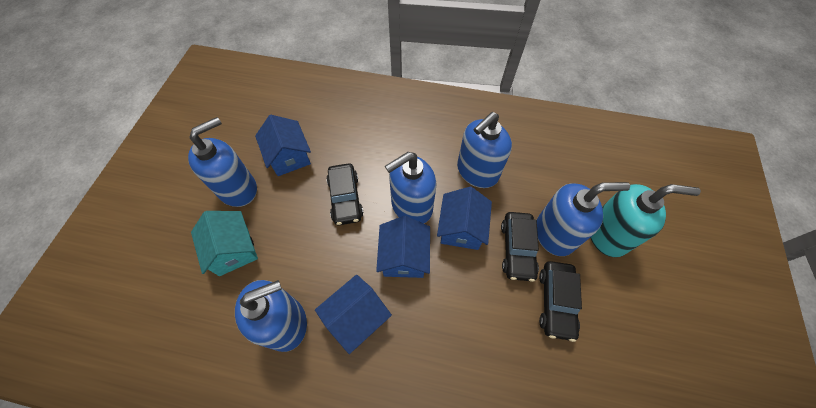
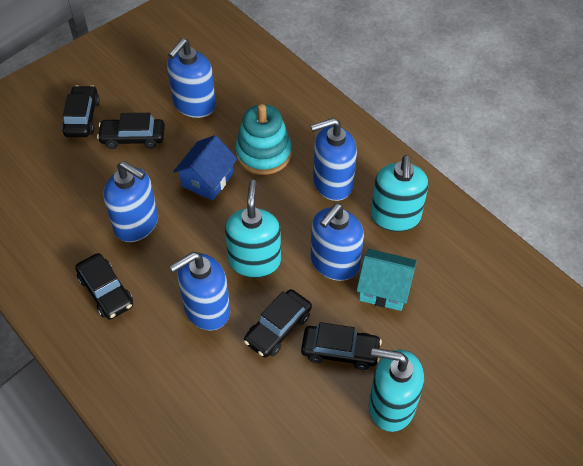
black car: [326,163,363,225] [501,212,539,282] [539,261,582,342] = 3 -> [62,85,100,137] [75,253,133,320] [97,113,165,149] [244,289,312,358] [301,322,382,370] = 5
blue house: [255,115,311,176] [315,275,392,354] [376,216,430,278] [437,187,492,250] = 4 -> [173,135,238,201] = 1
turquoise soap dispenser: [590,184,701,257] = 1 -> [225,180,281,278] [369,348,424,432] [371,155,429,232] = 3
turquoise stacking toy: none = 0 -> [235,104,292,175] = 1

